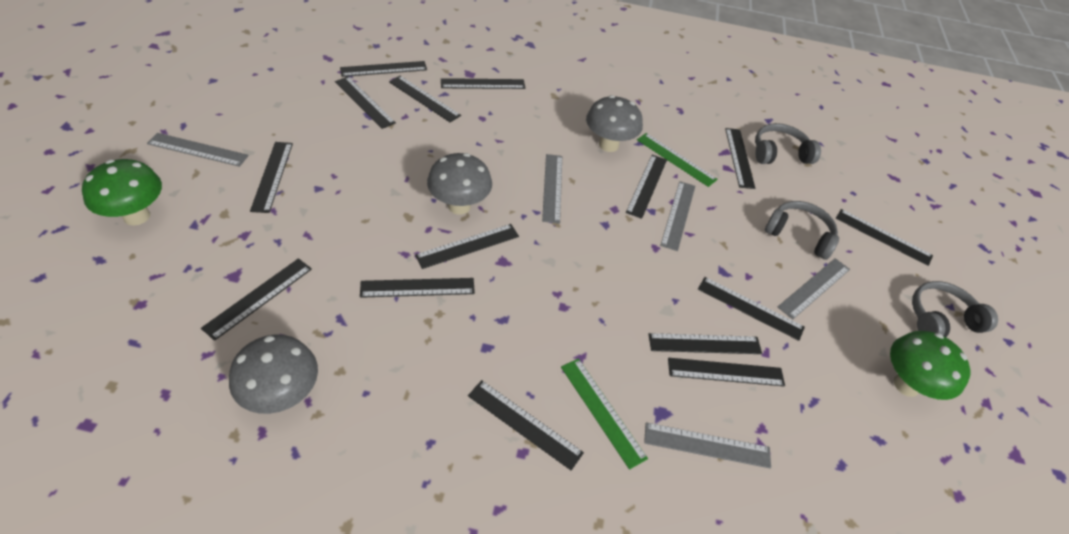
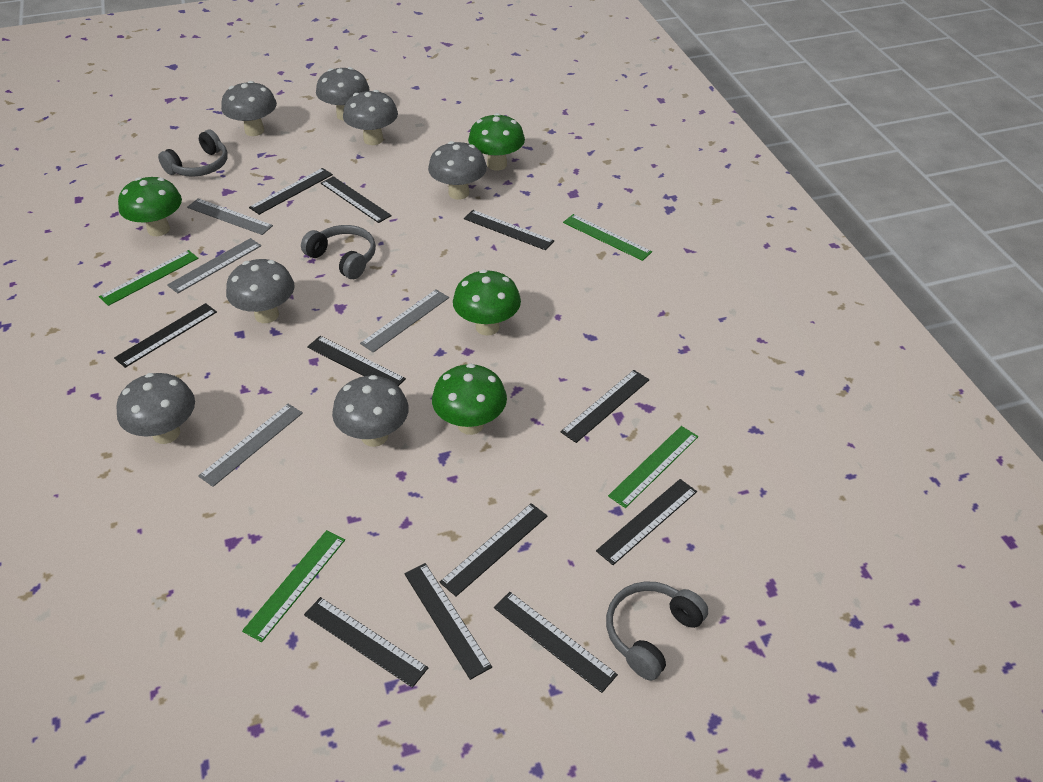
black ruler: [201,258,312,341] [250,142,293,213] [335,76,396,129] [340,61,427,77] [360,278,475,298] [389,76,461,122] [415,224,519,269] [441,78,525,89] [468,380,584,470] [626,155,667,219] [648,333,762,354] [668,358,785,387] [698,277,805,341] [725,128,755,189] [836,209,933,266] = 15 -> [114,303,217,368] [249,168,333,215] [304,597,428,688] [307,336,406,386] [321,176,392,223] [404,563,492,680] [440,503,548,596] [464,210,554,250] [494,592,618,693] [560,370,649,443] [596,479,697,565] = 11
green mushroom: [82,159,162,226] [890,331,971,400] = 2 -> [118,177,182,236] [432,364,507,435] [453,270,521,336] [468,113,525,171] = 4
green ruler: [561,358,648,470] [637,133,718,187] = 2 -> [99,250,198,306] [242,530,345,642] [563,214,652,261] [608,426,698,508] = 4
grey mushroom: [229,335,318,414] [427,153,492,215] [586,95,643,152] = 3 -> [116,373,195,444] [221,81,277,136] [226,259,295,323] [316,67,370,121] [332,375,409,447] [343,90,398,145] [428,141,487,200] = 7
grey ruler: [147,133,249,167] [542,154,562,224] [644,422,771,469] [660,181,695,251] [778,258,850,320] = 5 -> [167,238,261,293] [187,198,273,235] [198,404,303,487] [360,289,449,353] = 4

